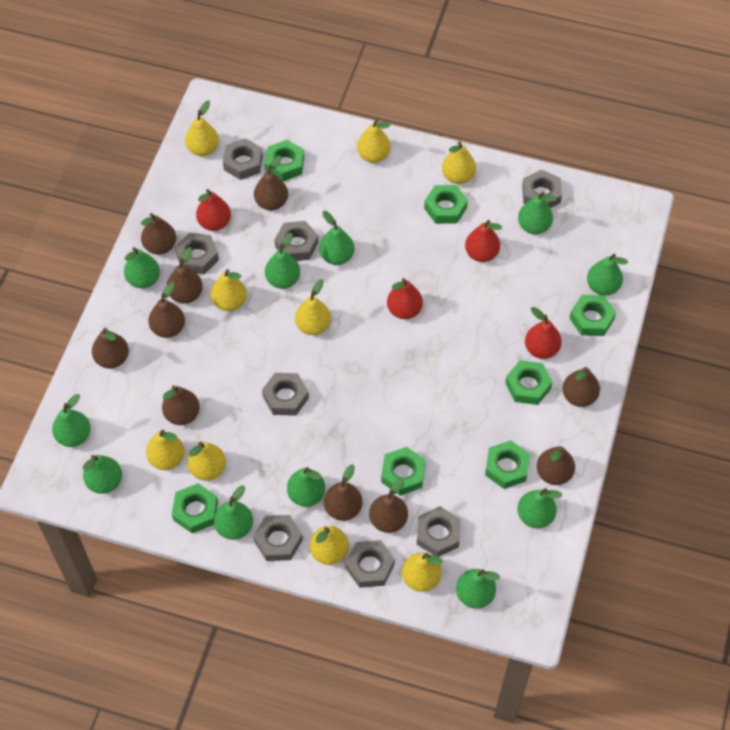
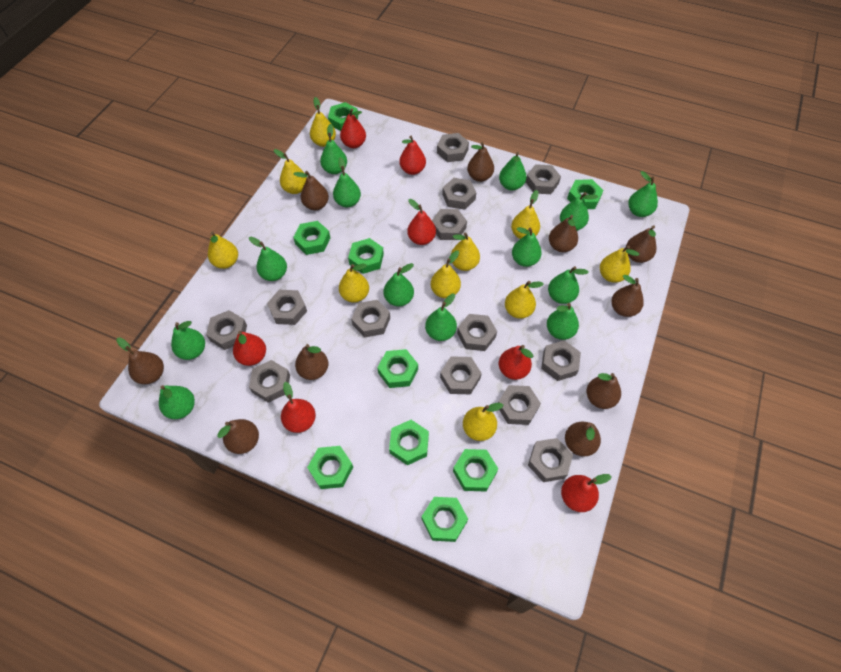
green nut: [172,483,218,533] [265,140,304,181] [381,447,426,496] [424,185,468,224] [485,440,530,489] [505,360,553,405] [569,295,616,336] = 7 -> [293,221,330,255] [307,446,353,489] [328,102,358,131] [348,238,384,274] [377,349,418,388] [389,420,429,465] [422,497,468,542] [453,449,498,491] [567,179,603,209] = 9
green pear: [52,394,91,447] [82,455,122,494] [124,247,160,288] [214,485,253,540] [265,233,300,289] [287,467,325,507] [319,211,354,265] [456,569,500,608] [517,488,563,528] [518,192,557,234] [587,254,628,296] = 11 -> [159,385,195,419] [171,321,205,360] [249,237,287,281] [320,124,347,174] [333,157,361,207] [384,263,414,306] [425,294,457,341] [499,152,527,191] [512,227,542,267] [547,303,579,340] [548,266,589,304] [560,192,598,231] [628,171,658,217] = 13
grey nut: [175,232,219,274] [223,138,263,180] [253,515,303,561] [262,373,309,416] [274,221,318,261] [345,540,395,588] [417,506,461,557] [522,169,562,208] = 8 -> [206,310,247,350] [249,360,290,403] [267,290,307,325] [351,300,390,337] [432,209,467,240] [437,133,469,162] [440,356,482,394] [442,178,476,210] [457,314,497,351] [498,385,541,425] [526,164,561,194] [528,438,573,482] [541,340,581,381] = 13
red pear: [196,189,231,231] [387,278,423,319] [465,220,502,262] [525,307,562,359] = 4 -> [233,331,266,366] [281,382,316,433] [340,108,366,148] [399,135,426,175] [407,199,436,245] [499,345,533,380] [561,474,612,512] = 7
yellow pear: [146,430,184,470] [185,101,219,156] [188,442,226,481] [211,269,247,311] [295,279,331,335] [310,526,349,565] [357,119,391,163] [402,552,443,592] [442,141,476,184] = 9 -> [208,231,238,269] [274,149,307,194] [310,97,336,147] [339,264,369,303] [431,250,461,298] [451,232,480,271] [463,403,503,441] [505,281,544,319] [511,190,540,239] [600,245,639,283] = 10

